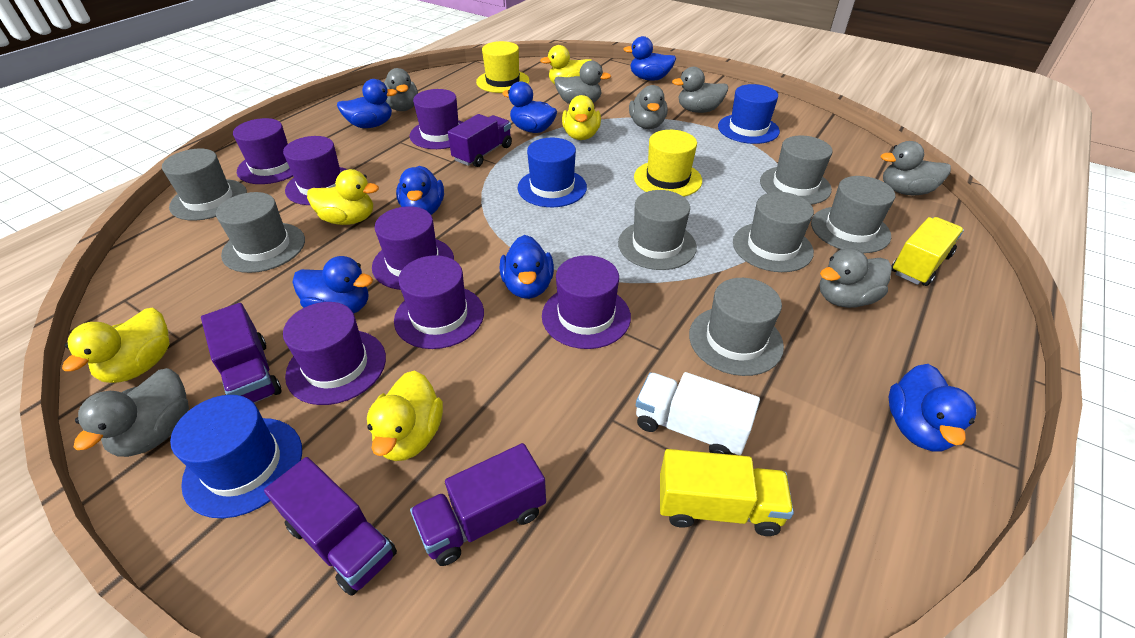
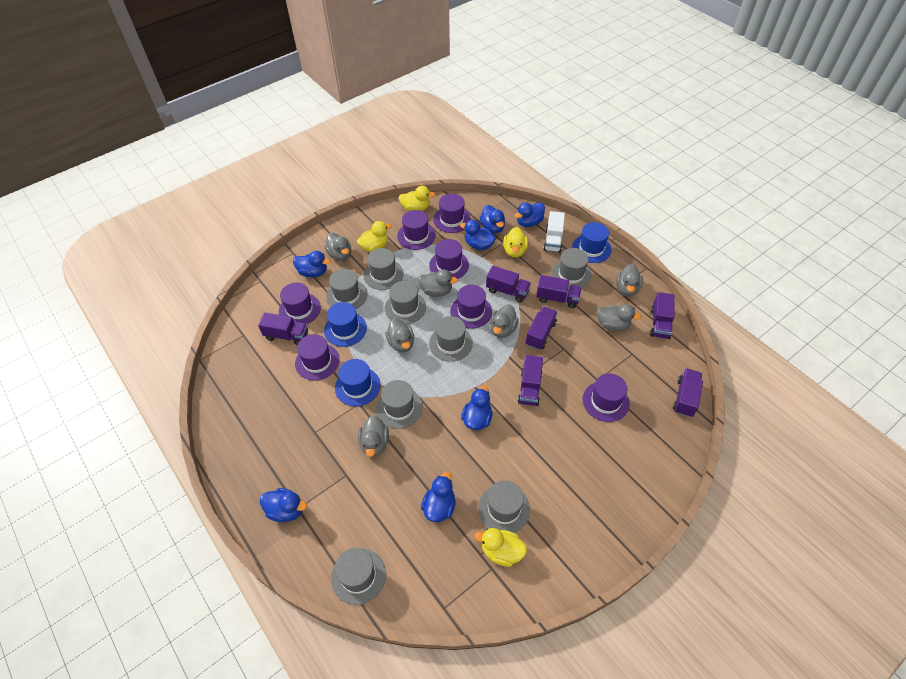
grey hat: [162,149,247,221] [216,192,305,273] [618,190,697,270] [689,278,784,376] [733,192,814,272] [760,136,833,205] [811,176,895,253] = 7 -> [326,269,367,309] [331,548,386,605] [363,248,403,290] [376,380,423,429] [385,281,426,324] [429,316,473,362] [478,480,530,533] [551,248,592,290] = 8
purple truck: [201,303,281,403] [264,457,397,596] [410,443,546,566] [448,114,512,167] = 4 -> [258,313,308,345] [486,266,531,302] [518,355,543,406] [526,307,557,350] [536,275,582,308] [650,292,675,339] [673,368,703,417] = 7
yellow duck: [62,308,170,383] [307,169,379,225] [367,371,443,461] [540,45,592,84] [562,95,601,140] = 5 -> [357,221,392,252] [399,186,435,211] [474,528,527,567] [503,227,528,258] = 4
yellow hat: [476,41,529,93] [634,130,702,197] = 2 -> none = 0
yellow truck: [660,449,794,536] [892,217,964,286] = 2 -> none = 0

